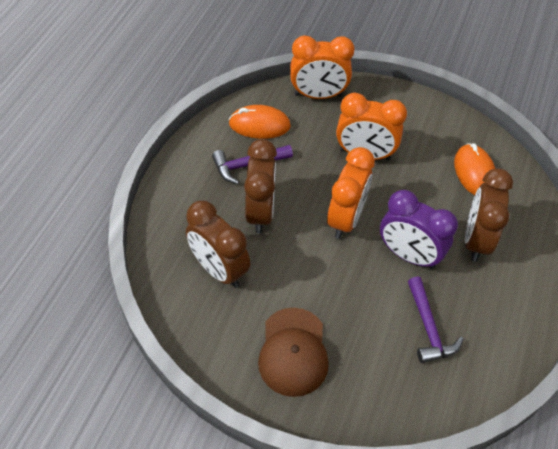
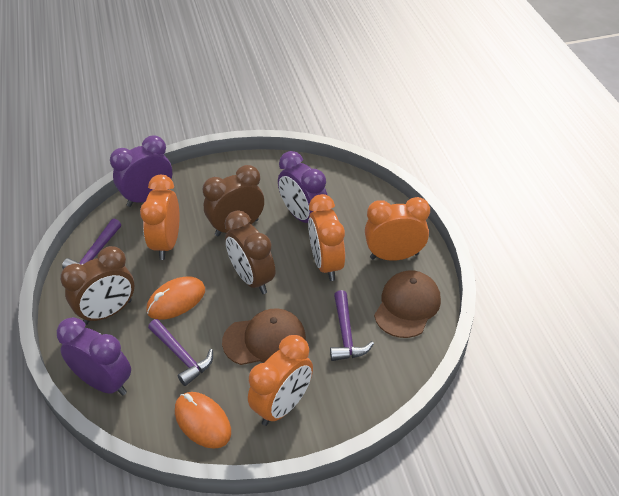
brown cap: [258,308,329,397] = 1 -> [222,308,306,365] [374,270,441,338] = 2
orange clock: [290,35,355,99] [327,147,375,239] [336,93,407,160] = 3 -> [140,175,179,260] [248,335,313,426] [308,194,345,281] [365,197,430,261] = 4
purple clock: [380,190,458,269] = 1 -> [57,317,131,396] [110,136,172,207] [278,151,328,223] = 3
purple hammer: [212,145,293,184] [408,277,464,363] = 2 -> [62,219,121,269] [148,319,213,386] [330,290,374,361] = 3

